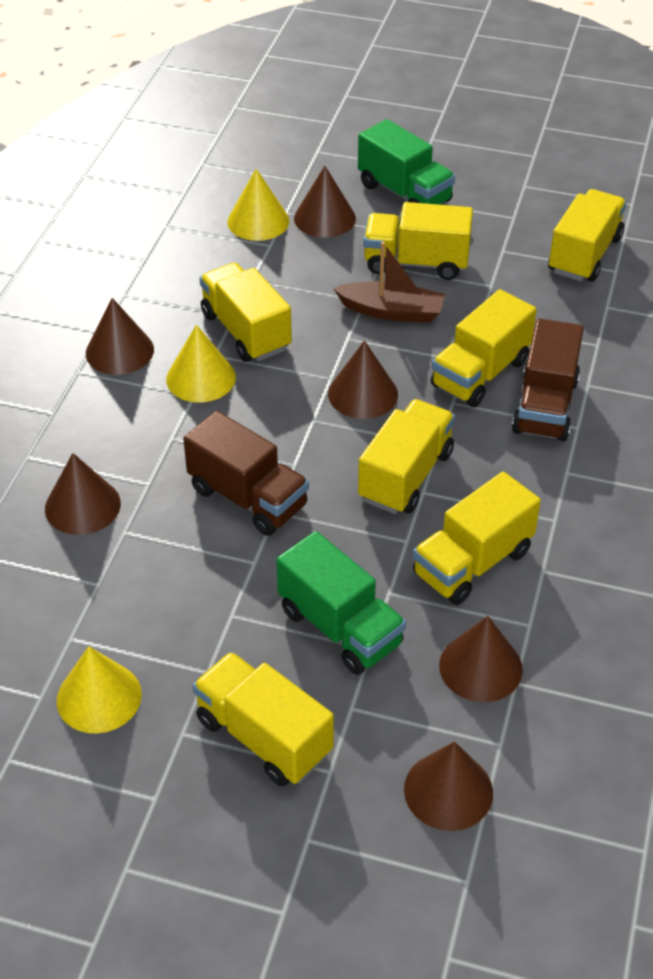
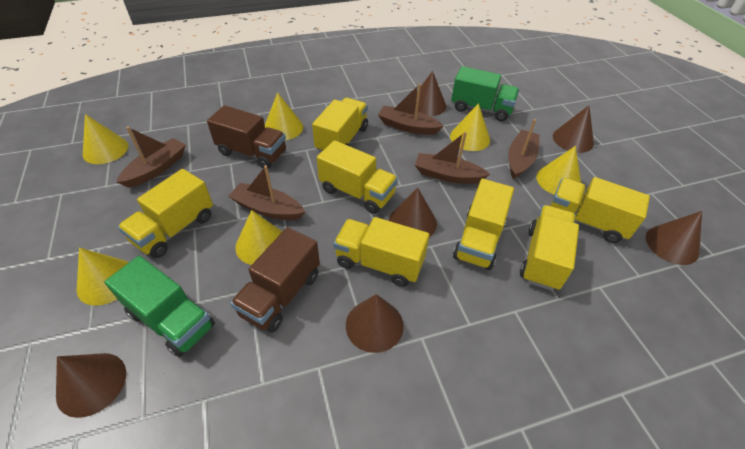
brown boat: [333,242,445,323] = 1 -> [117,127,186,188] [229,165,305,220] [378,84,444,135] [415,132,490,184] [508,119,540,179] = 5
yellow cone: [57,646,142,733] [166,325,236,403] [227,169,289,241] = 3 -> [76,248,129,306] [83,114,128,164] [235,210,282,265] [265,93,303,140] [450,103,490,151] [536,146,581,195] = 6

